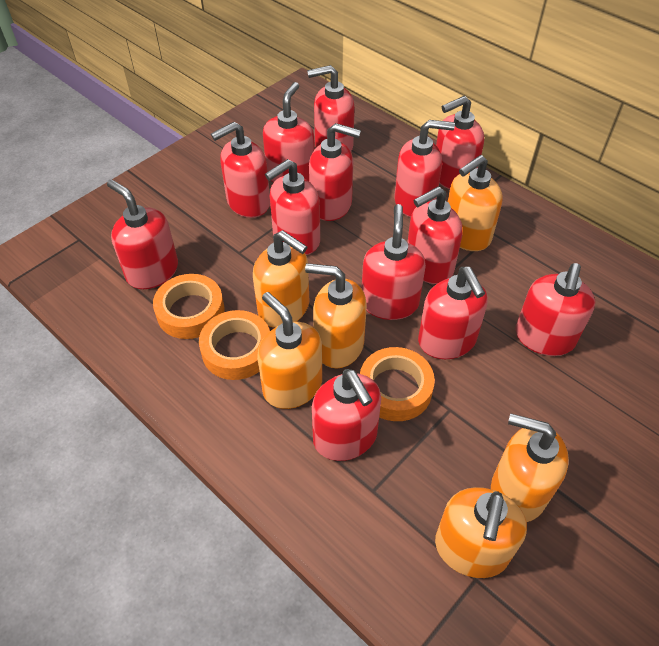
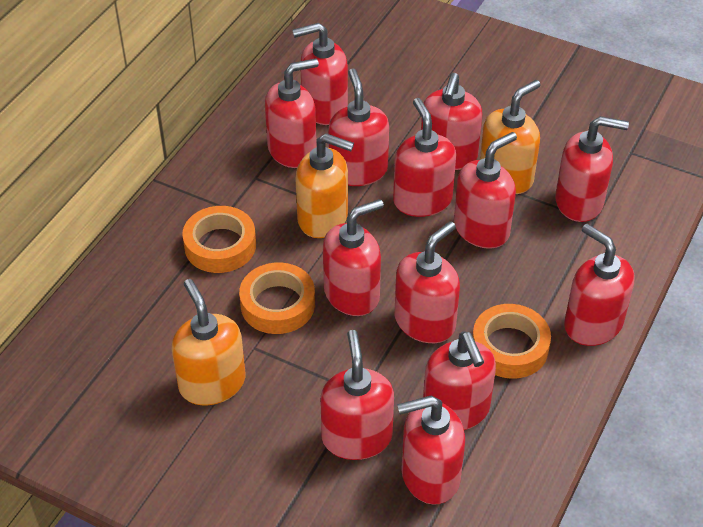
orange soap dispenser: [253,230,309,328] [257,292,322,409] [305,263,367,368] [435,487,527,578] [448,155,503,251] [491,414,569,522] = 6 -> [171,279,245,405] [295,133,354,238] [480,80,541,194] = 3

